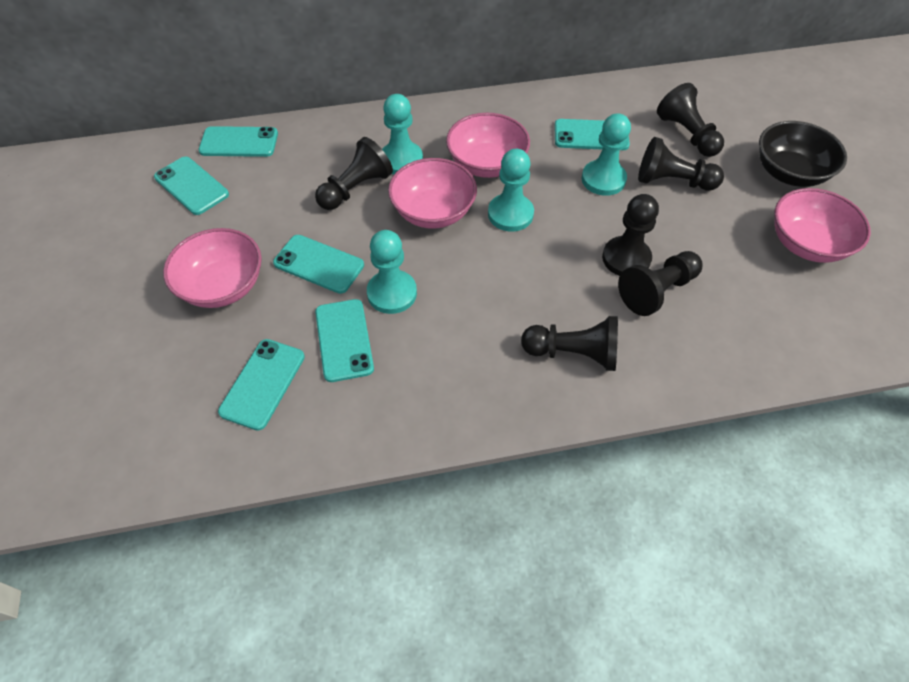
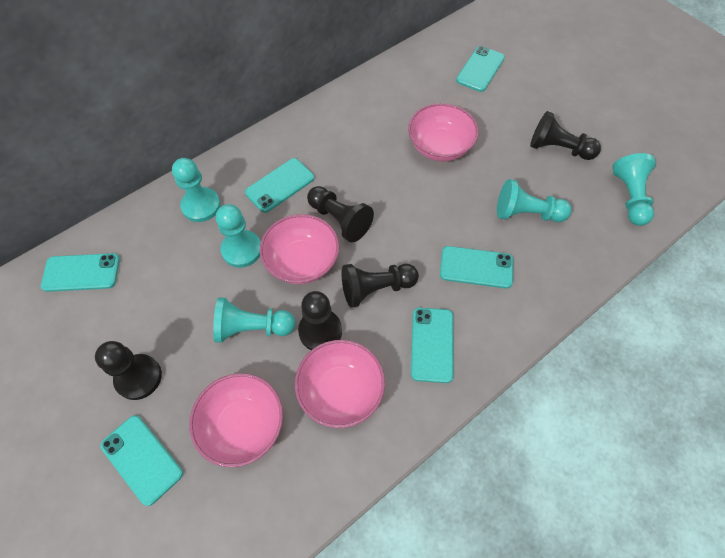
black bowl: [759,121,847,187] = 1 -> none = 0
black pawn: [315,137,393,210] [521,316,618,371] [602,194,659,276] [618,251,702,316] [638,137,724,190] [657,83,724,157] = 6 -> [95,341,162,400] [298,291,342,350] [307,186,374,242] [342,264,419,308] [530,111,601,160] = 5
turquoise pawn: [367,230,417,314] [382,94,423,174] [488,149,534,232] [582,113,631,196] = 4 -> [172,158,221,222] [213,297,296,343] [216,204,261,268] [497,179,572,222] [612,153,656,226] = 5

